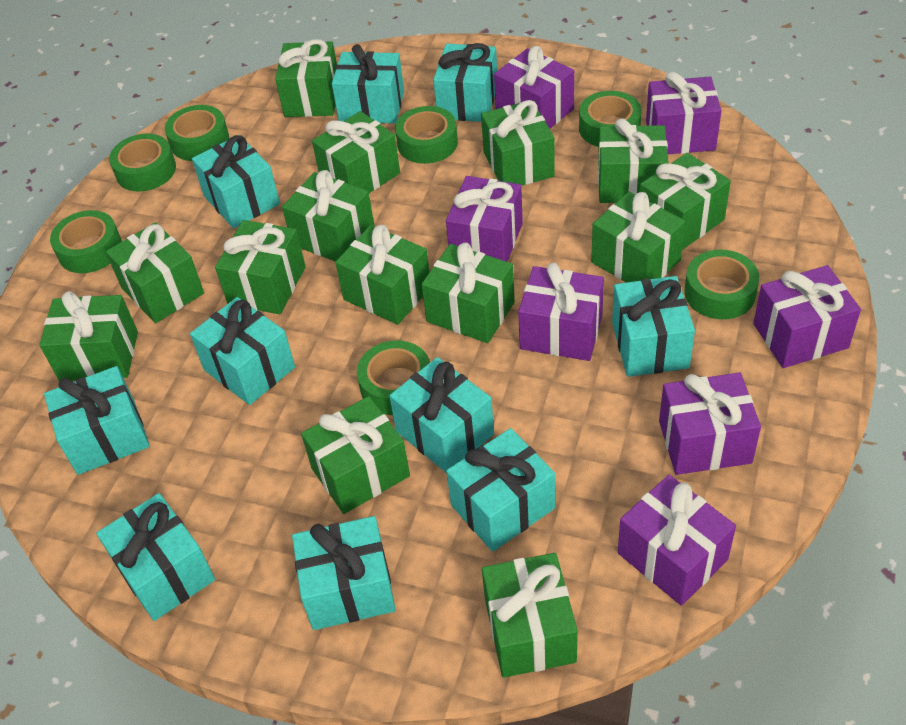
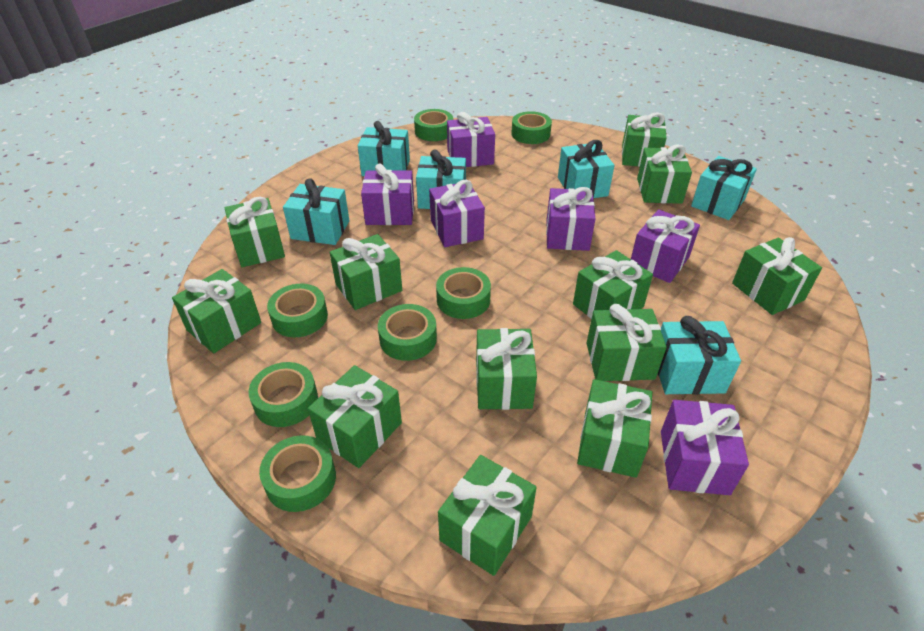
green gift: [39,291,138,381] [106,222,204,323] [215,220,306,314] [275,39,337,117] [282,170,374,262] [301,396,410,514] [312,111,400,193] [335,225,429,325] [421,242,515,343] [481,100,555,186] [482,553,578,678] [591,192,685,283] [598,118,668,203] [640,153,731,250] = 14 -> [172,269,261,353] [225,197,285,267] [308,365,402,468] [330,234,402,310] [438,455,537,576] [476,328,537,410] [573,250,653,319] [577,379,652,478] [587,304,667,381] [622,112,667,167] [637,145,692,204] [732,237,822,315] = 12
purple gift: [446,176,523,262] [494,46,574,129] [518,262,604,361] [618,475,736,606] [646,72,722,154] [659,372,761,475] [753,265,861,368] = 7 -> [361,163,414,225] [429,180,485,247] [447,112,495,167] [546,187,595,251] [631,209,700,283] [661,400,749,495] = 6
turquoise gift: [44,366,150,475] [96,493,215,621] [190,297,295,405] [192,135,280,228] [292,516,396,630] [332,44,404,124] [389,357,494,473] [433,43,497,122] [446,428,555,552] [612,276,695,377] = 10 -> [283,178,350,245] [358,121,410,176] [416,149,466,209] [558,140,614,198] [658,316,741,395] [691,156,757,220] = 6

